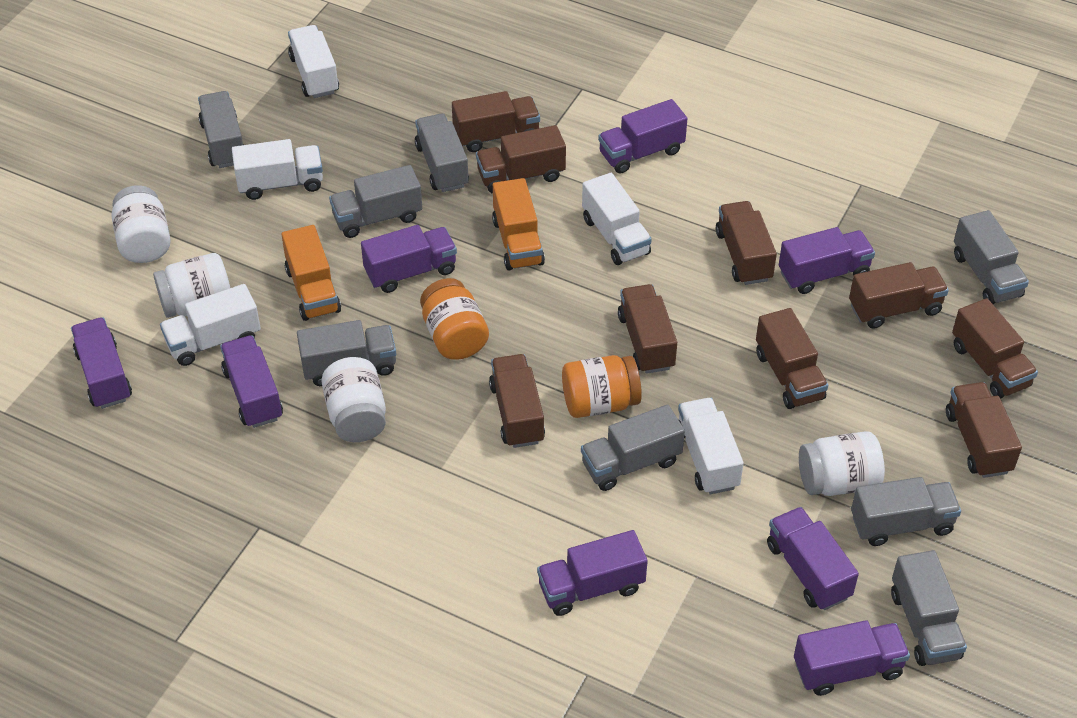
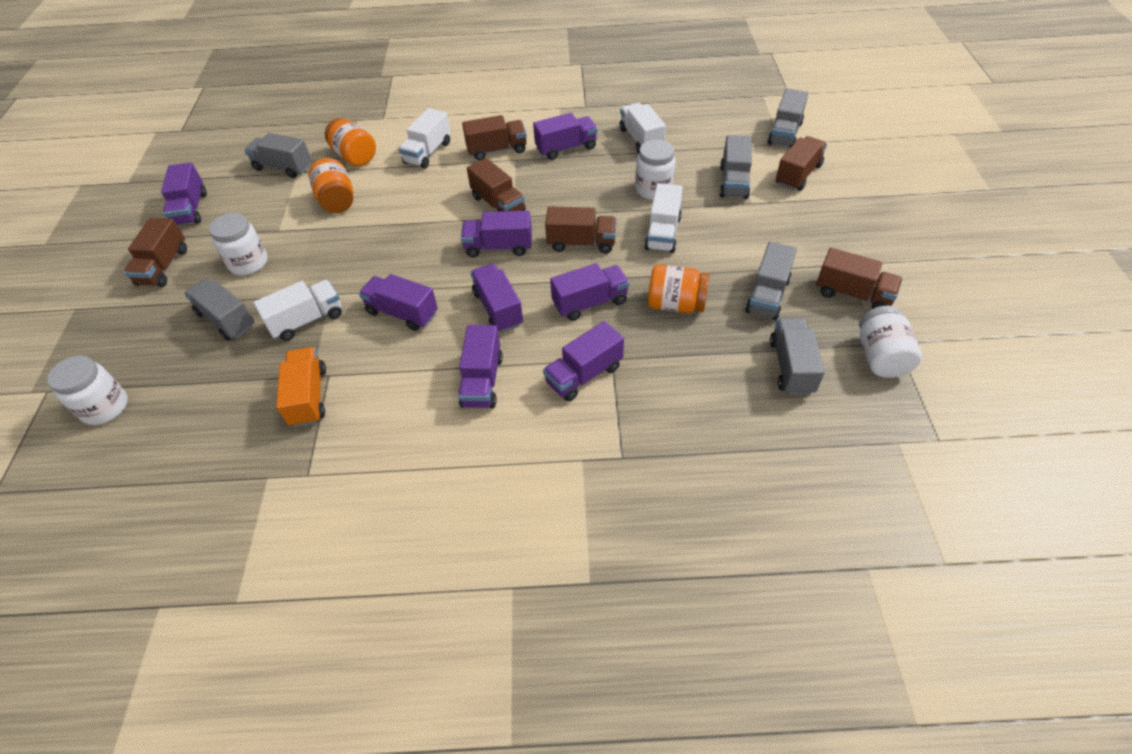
brown truck: [452,91,540,152] [476,125,566,194] [489,354,545,448] [618,284,677,374] [716,201,777,285] [756,308,828,409] [849,262,949,329] [946,382,1022,478] [952,298,1038,399] = 9 -> [124,218,187,287] [462,115,527,161] [467,158,526,212] [545,206,617,254] [776,136,827,191] [816,248,902,309] = 6
grey truck: [198,91,244,168] [297,320,396,386] [329,165,422,238] [415,114,469,192] [581,404,685,491] [851,477,961,546] [891,550,967,666] [954,210,1029,304] = 8 -> [184,279,254,341] [244,133,311,178] [719,135,752,199] [745,242,797,320] [768,88,808,148] [770,318,825,395] = 6
orange jar: [420,278,489,360] [562,355,642,418] = 2 -> [309,158,353,213] [325,118,376,166] [648,264,710,313] = 3
orange truck: [281,225,341,321] [492,178,545,270] = 2 -> [276,347,326,427] = 1
white truck: [160,284,261,366] [232,139,323,200] [288,25,339,98] [582,173,652,265] [678,398,744,494] = 5 -> [254,280,342,341] [399,108,451,169] [619,103,666,153] [644,183,683,253] = 4

